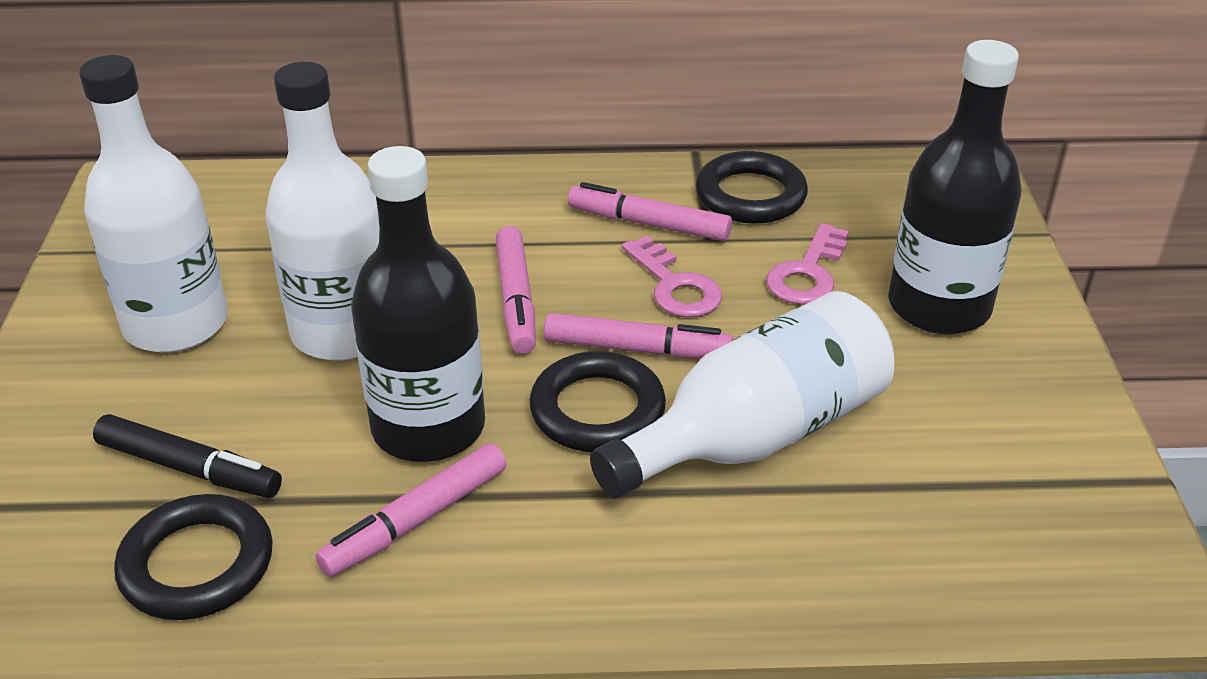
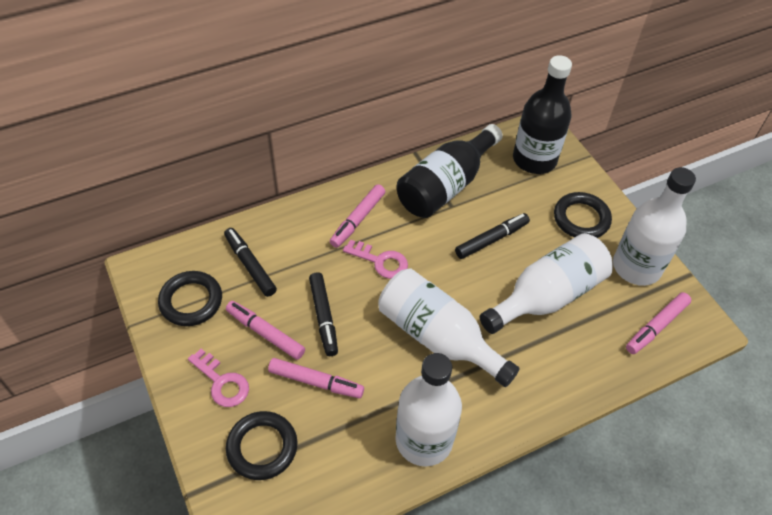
black marker: [93,414,282,498] = 1 -> [224,228,277,297] [309,272,338,356] [455,213,530,259] = 3
white bottle: [79,55,228,353] [265,62,379,361] [590,291,894,499] = 3 -> [378,268,520,387] [395,353,462,466] [480,233,613,334] [613,167,696,286] = 4

